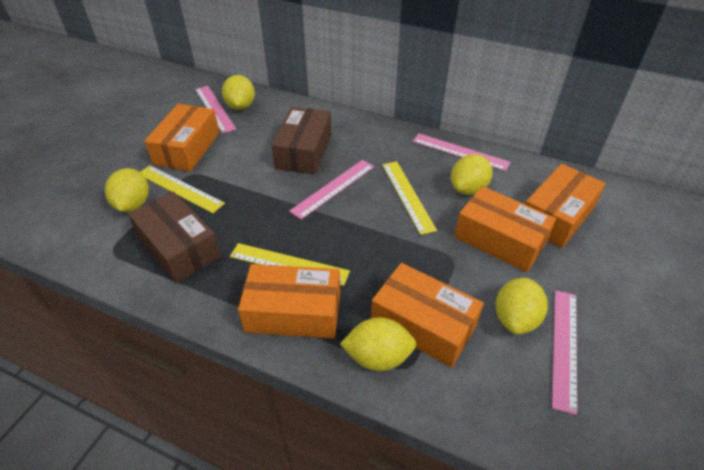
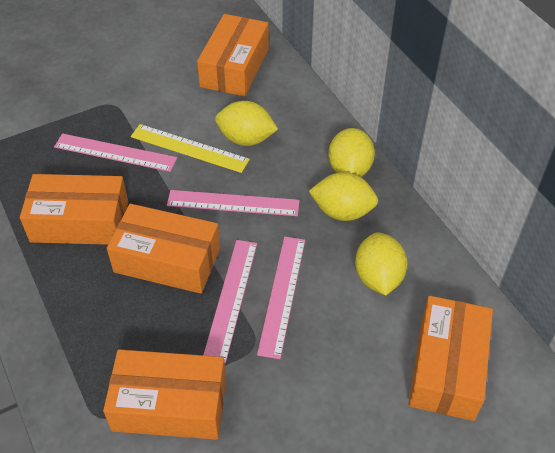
brown box: [128,191,221,283] [272,107,331,174] = 2 -> none = 0
yellow lemon: [105,168,149,212] [222,75,255,110] [340,317,416,371] [451,154,492,195] [496,278,548,334] = 5 -> [215,101,278,146] [309,172,378,221] [328,128,375,177] [355,232,407,295] = 4
yellow ruler: [140,165,225,213] [230,243,350,286] [382,161,437,235] = 3 -> [131,124,250,173] = 1

